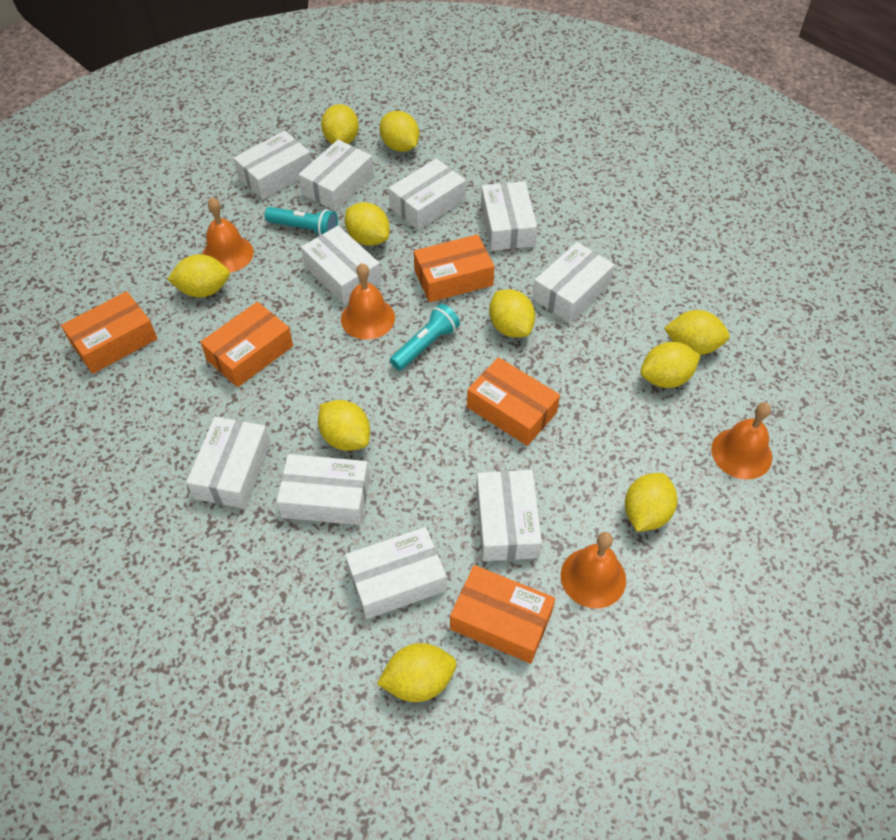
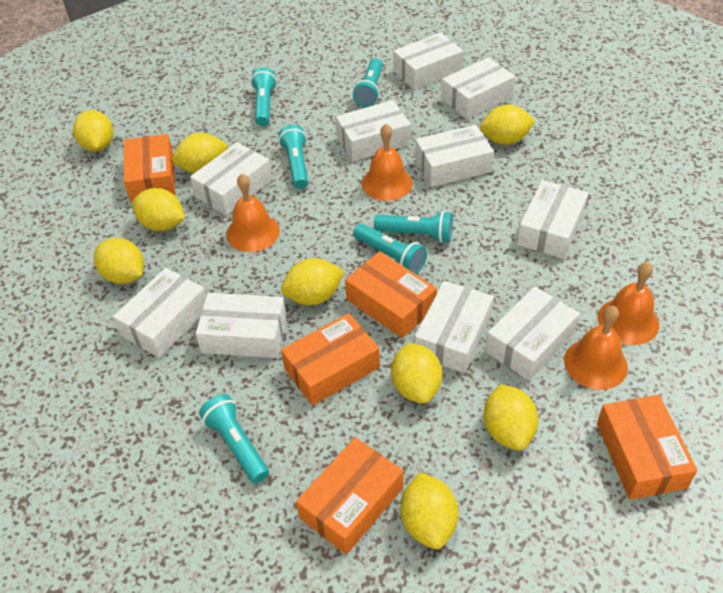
turquoise flashlight: [265,207,338,236] [390,304,460,370] = 2 -> [199,394,269,483] [250,67,277,126] [278,125,308,189] [353,58,383,107] [353,224,427,274] [374,211,453,243] = 6
yellow lemon: [167,254,230,298] [318,400,370,451] [321,104,359,144] [345,202,390,246] [377,643,457,702] [380,111,419,152] [489,289,535,337] [625,473,677,532] [640,342,701,388] [664,310,730,355] = 10 -> [73,110,113,152] [94,238,144,284] [132,188,185,231] [172,133,228,173] [281,258,344,305] [391,343,442,404] [400,472,458,549] [480,105,535,145] [483,384,538,451] = 9

